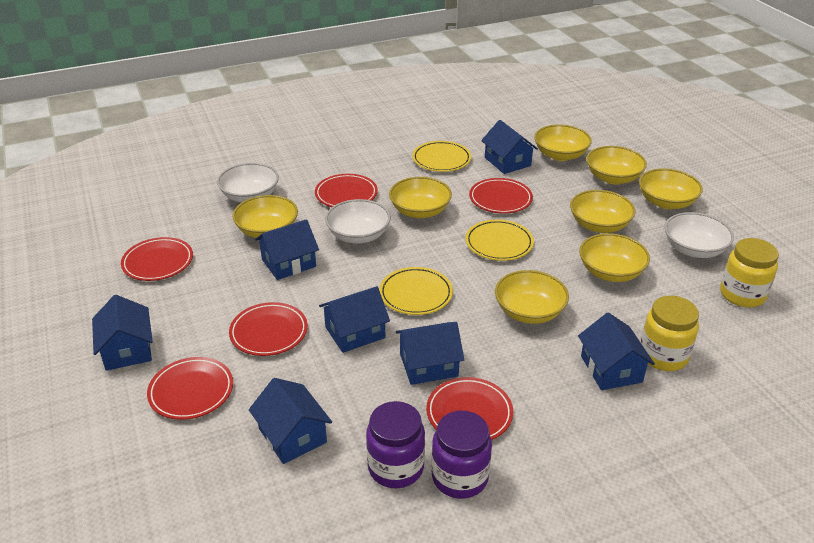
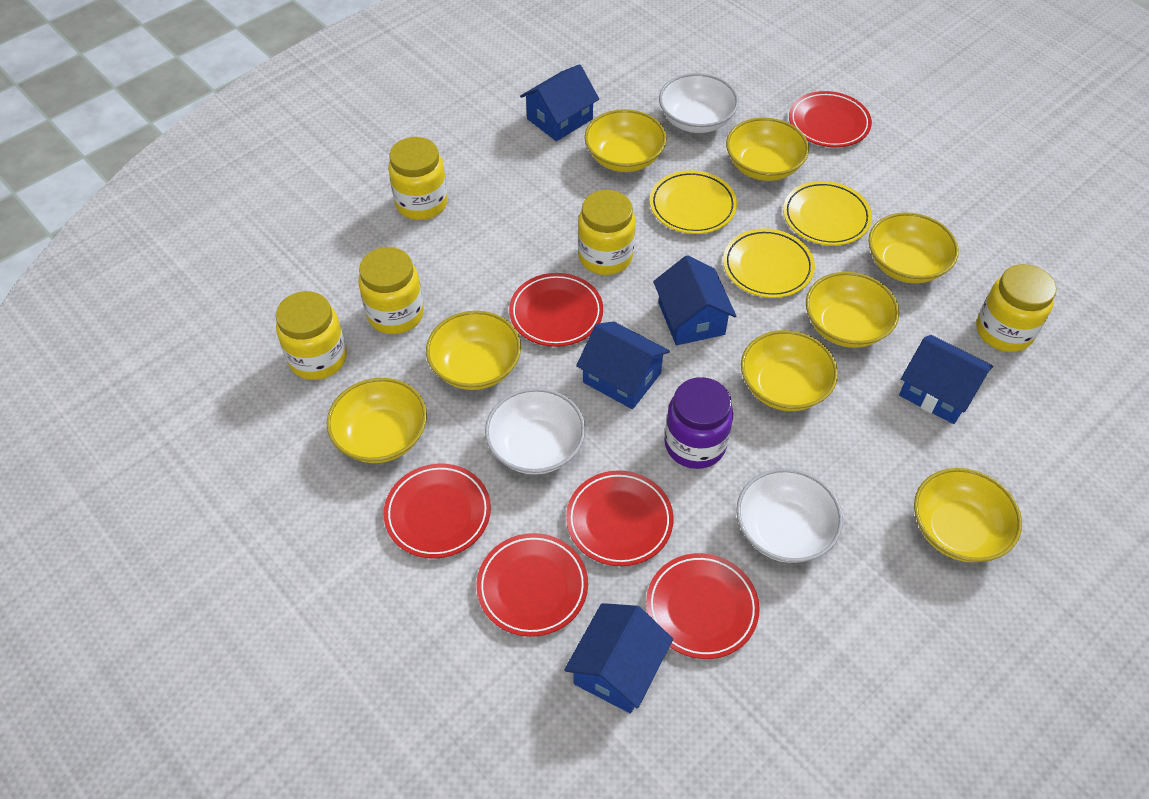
blue house: [92,295,153,371] [249,378,332,464] [255,219,319,280] [319,286,390,353] [396,322,464,385] [481,120,538,174] [578,312,655,390] = 7 -> [520,64,599,141] [564,603,673,714] [576,321,670,409] [653,255,736,345] [899,335,993,424] = 5
purple jar: [366,401,425,488] [431,411,492,499] = 2 -> [664,377,733,469] = 1
yellow jar: [641,296,699,371] [720,238,779,308] = 2 -> [276,291,347,380] [358,247,424,334] [388,137,448,220] [578,190,635,275] [976,264,1057,352] = 5

